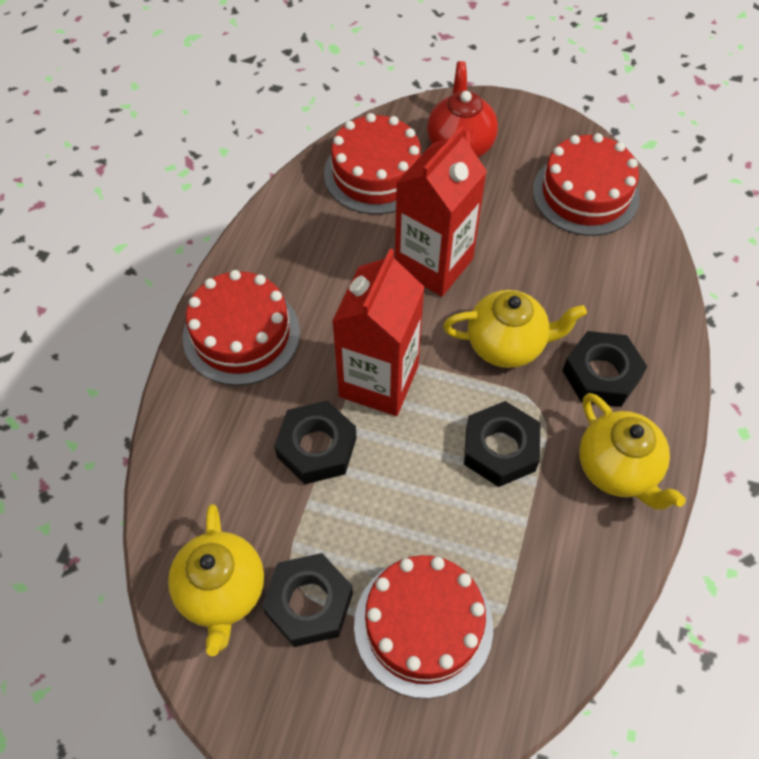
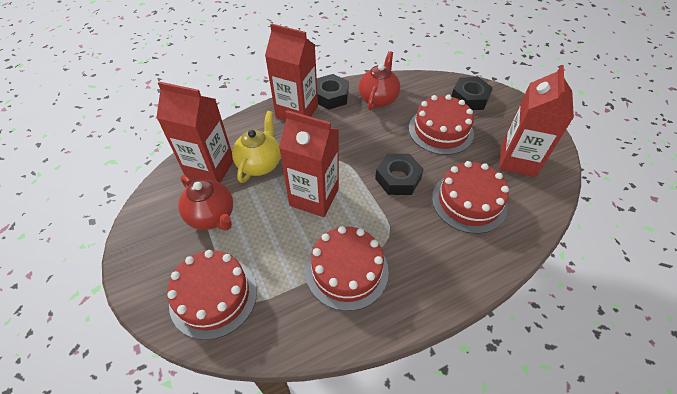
black nut: [262,553,353,647] [274,401,357,484] [464,401,540,487] [562,331,648,407] = 4 -> [317,74,349,110] [375,154,424,195] [451,77,493,110] = 3
red carton: [332,249,425,416] [395,126,487,296] = 2 -> [156,82,233,183] [265,23,318,121] [279,110,339,217] [499,65,574,177] = 4
red teapot: [427,61,498,158] = 1 -> [178,175,233,230] [359,51,400,111] = 2
yellow teapot: [168,504,264,656] [443,290,587,368] [579,393,686,510] = 3 -> [232,111,281,183] = 1

